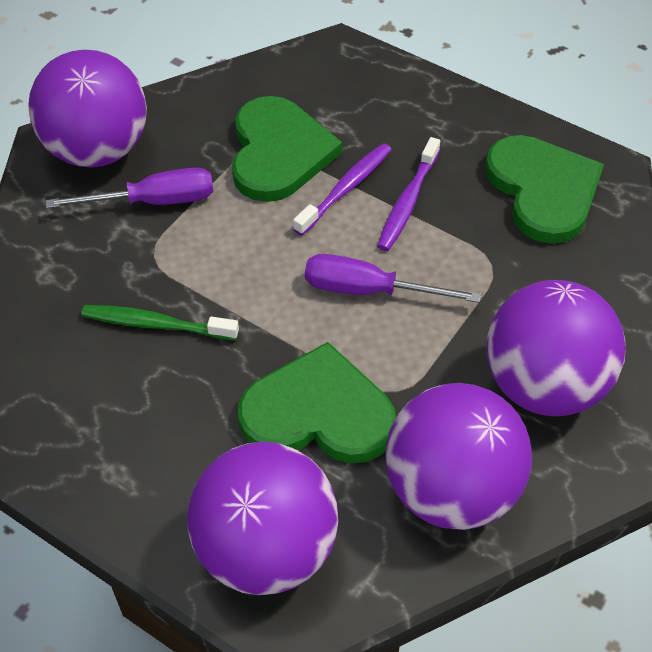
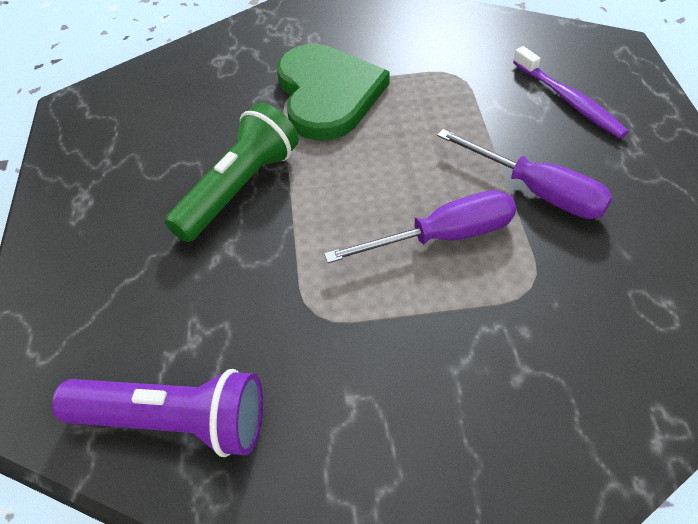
green flashlight: none = 0 -> [165,103,299,242] = 1
green heart: [232,96,342,202] [238,342,396,464] [485,135,604,244] = 3 -> [277,44,390,141] = 1
green toothbrush: [81,305,239,340] = 1 -> none = 0
purple ball: [28,50,147,168] [187,442,339,595] [385,383,532,530] [487,280,626,416] = 4 -> none = 0
purple flashlight: none = 0 -> [52,369,263,457] = 1
purple toothbrush: [293,143,392,236] [377,137,440,251] = 2 -> [513,46,629,139] = 1

